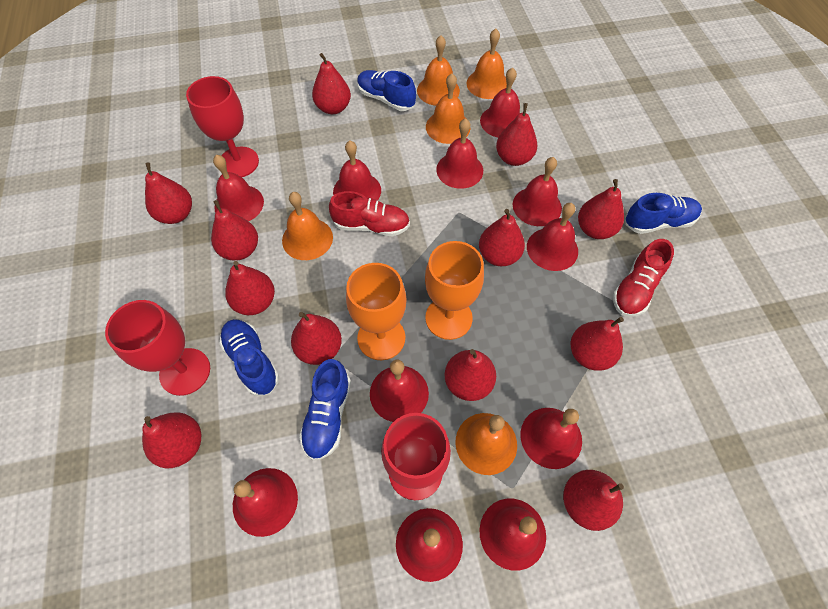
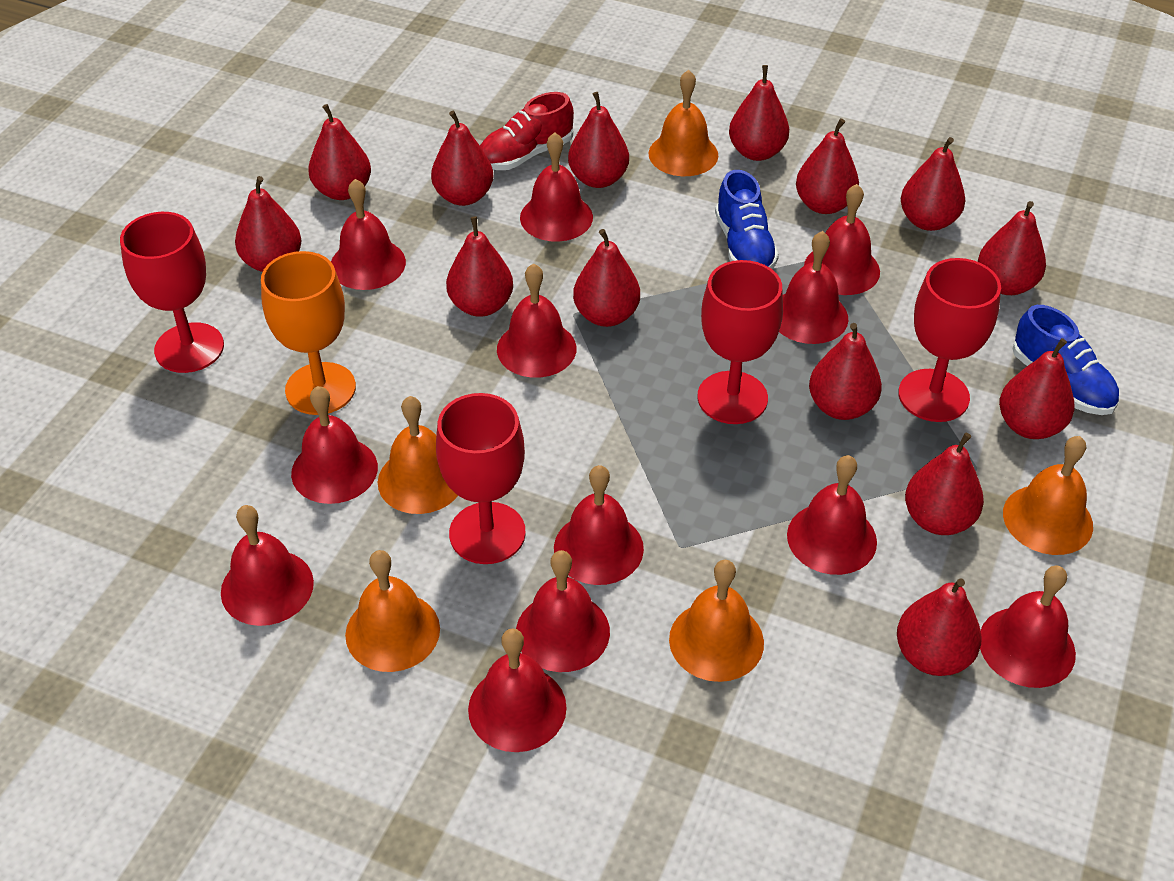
blue shoe: [219,319,279,396] [299,359,351,461] [357,70,416,111] [625,193,702,234] = 4 -> [715,170,779,269] [1012,305,1119,415] = 2
orange goblet: [346,263,406,360] [425,241,484,340] = 2 -> [261,251,356,415] = 1
red bell: [213,155,264,221] [233,468,298,537] [333,141,381,200] [370,360,429,422] [396,508,463,582] [436,118,483,189] [479,499,546,571] [480,67,520,138] [513,157,562,226] [520,408,582,469] [527,203,578,271] = 11 -> [221,505,314,626] [291,386,378,504] [331,179,406,290] [468,628,567,752] [497,263,576,378] [516,550,610,672] [520,132,593,242] [554,465,644,585] [779,231,848,344] [787,455,877,575] [804,184,880,295] [980,566,1076,688] = 12
red goblet: [105,300,210,396] [186,76,259,177] [381,413,451,500] = 3 -> [120,212,224,373] [436,393,526,564] [697,260,783,424] [898,258,1001,422] = 4
red pear: [142,413,201,469] [145,163,192,224] [211,200,258,261] [225,261,275,315] [291,312,342,365] [312,53,351,114] [444,349,496,401] [479,209,525,266] [496,103,538,166] [563,470,624,531] [571,317,624,371] [578,179,624,239] = 12 -> [235,176,301,272] [308,104,371,200] [431,111,493,206] [446,217,513,317] [568,92,629,188] [573,229,640,327] [729,65,789,161] [796,118,859,214] [809,323,882,420] [897,578,982,676] [901,137,965,231] [905,433,984,535] [978,201,1046,295] [999,338,1074,439] = 14
red shoe: [329,191,410,236] [613,239,674,317] = 2 -> [480,92,574,170] = 1

